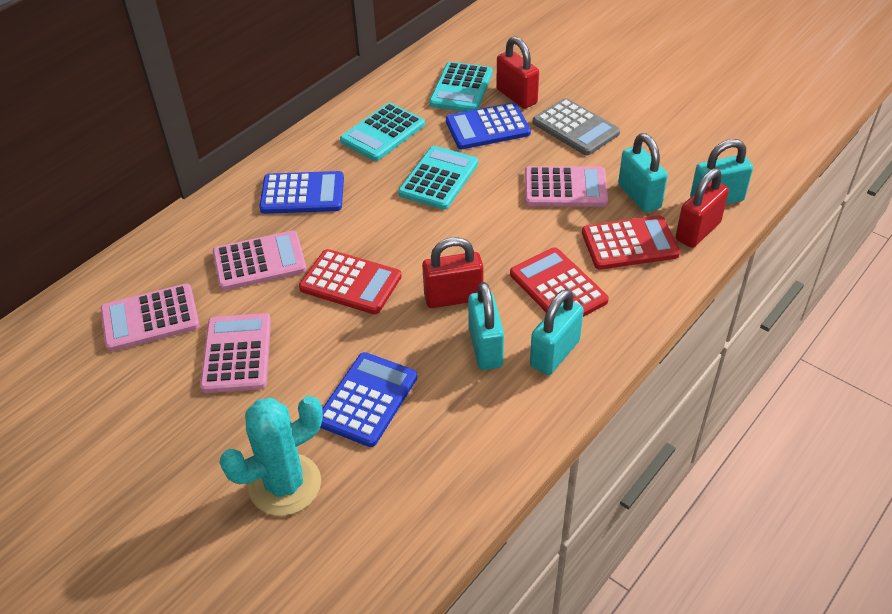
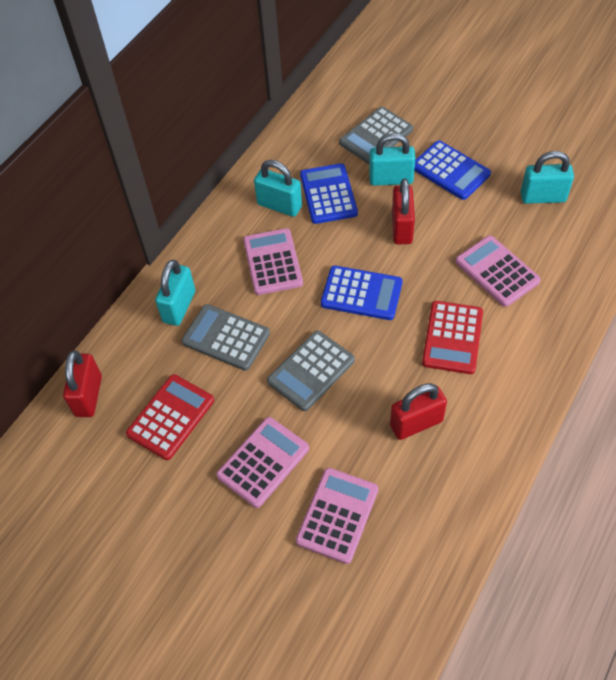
grey calculator: [533,98,620,155] = 1 -> [181,304,270,371] [267,331,355,411] [339,107,413,164] = 3
red calculator: [299,249,402,314] [510,247,609,317] [582,215,680,269] = 3 -> [126,374,214,460] [422,301,483,374] = 2
turquoise cactus: [219,396,323,516] = 1 -> none = 0
turquoise calculator: [340,103,425,161] [398,146,478,210] [429,62,493,112] = 3 -> none = 0

